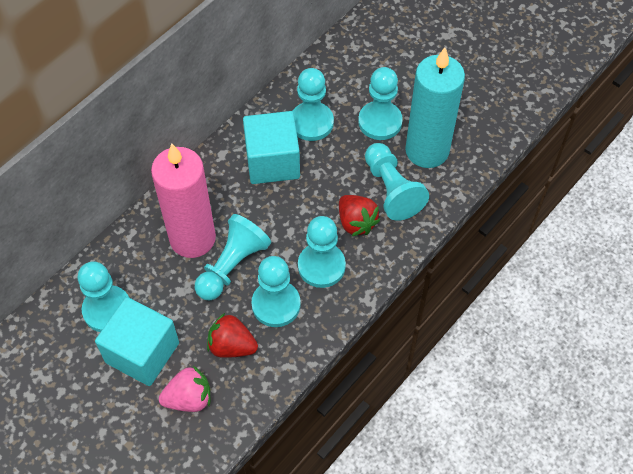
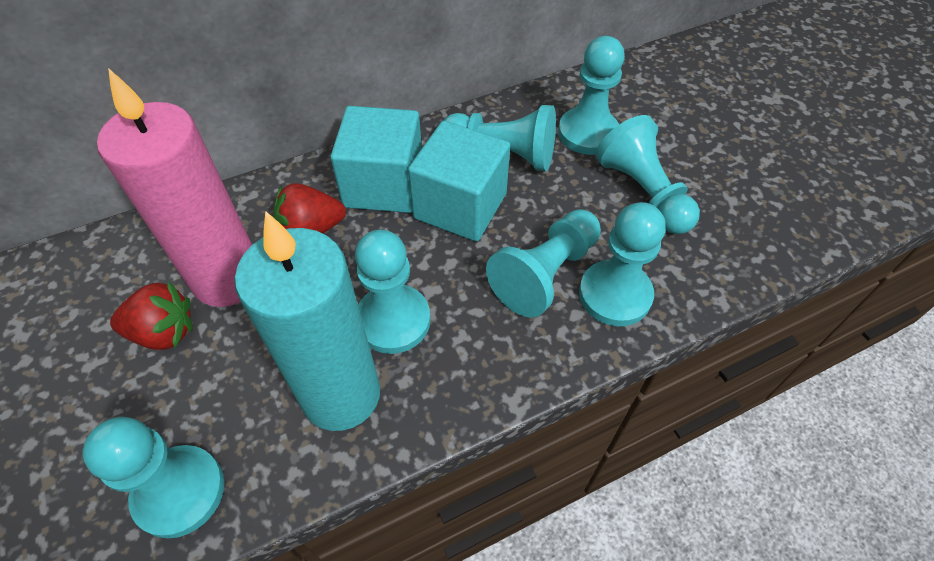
pink strawberry: [159,366,211,412] = 1 -> none = 0

